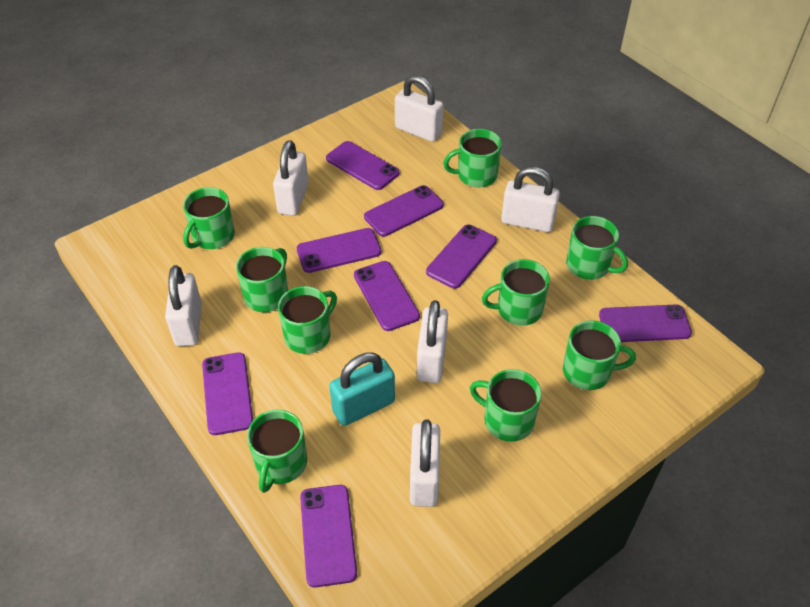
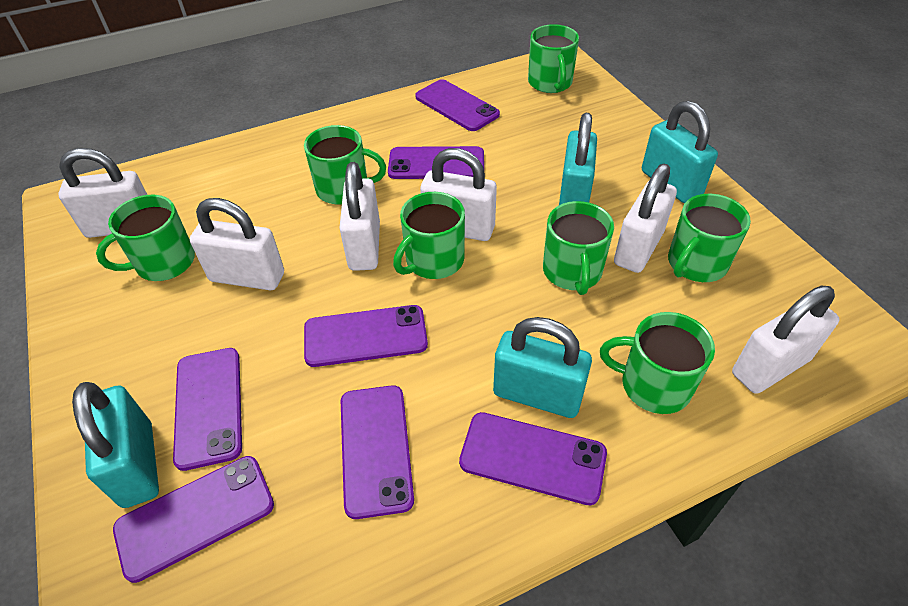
green mug: [183,187,235,249] [236,247,288,312] [247,409,307,493] [278,286,337,354] [443,129,502,187] [470,369,542,442] [482,259,550,326] [563,320,636,390] [566,216,628,280] = 9 -> [96,195,195,281] [304,125,386,205] [393,192,465,279] [528,24,579,93] [543,201,614,295] [600,312,715,414] [668,194,751,282] = 7
purple phone: [202,352,253,435] [297,228,381,273] [300,485,357,587] [326,141,400,190] [354,261,420,331] [364,185,444,237] [426,225,497,288] [599,304,692,342] = 8 -> [113,456,274,583] [173,348,242,471] [304,305,428,367] [341,385,414,519] [388,146,484,179] [415,79,500,131] [459,412,607,506] = 7
turquoise padlock: [329,353,395,426] = 1 -> [72,382,159,508] [493,317,592,418] [559,113,597,205] [642,101,718,204] = 4

